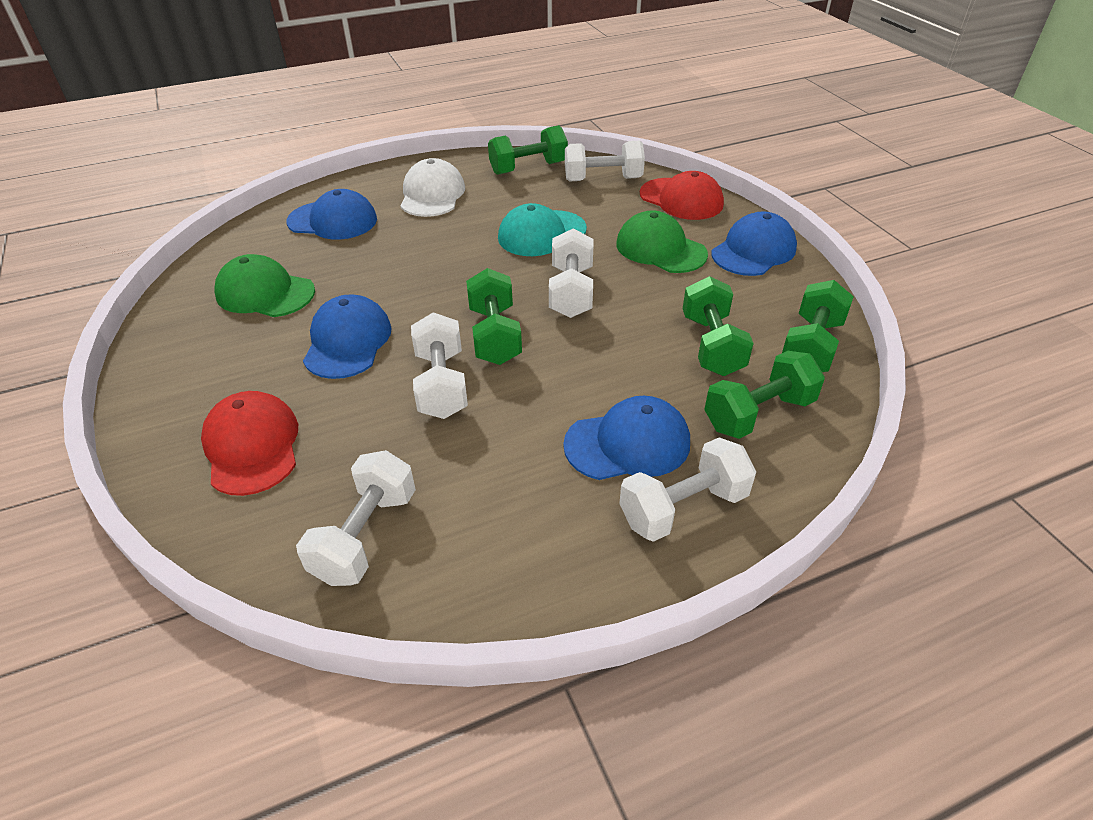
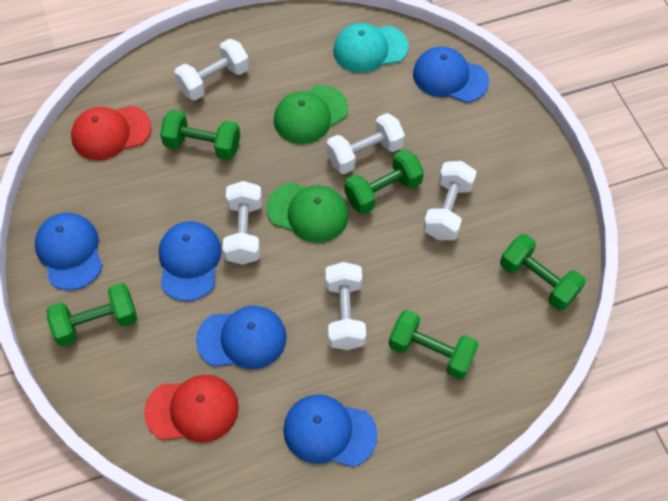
blue cap: [286,189,377,239] [303,295,392,379] [563,396,690,480] [711,211,797,276] = 4 -> [35,213,103,290] [159,221,222,301] [196,306,287,369] [283,395,378,467] [413,47,489,103] = 5
white cap: [400,158,465,217] = 1 -> none = 0

